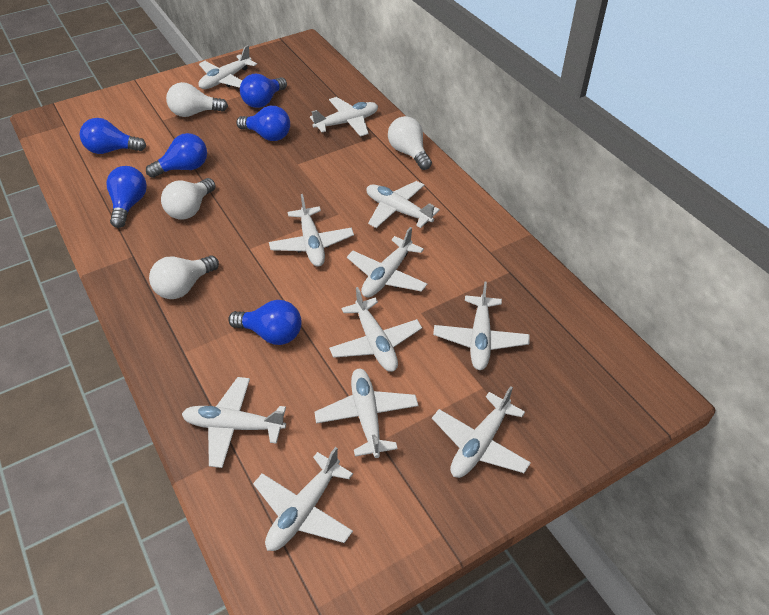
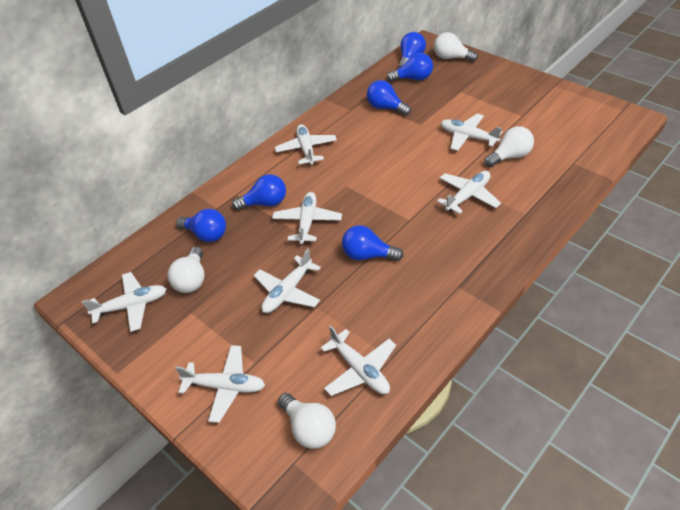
white plane: [182,377,286,468] [198,45,257,89] [253,447,353,551] [269,194,354,267] [310,97,378,137] [314,369,418,458] [329,287,422,372] [347,227,427,297] [366,181,440,228] [432,386,531,478] [433,281,529,370] = 11 -> [82,272,166,332] [175,345,265,423] [254,248,321,313] [272,192,342,244] [275,124,337,165] [321,325,396,396] [437,171,501,214] [441,114,502,151] = 8

